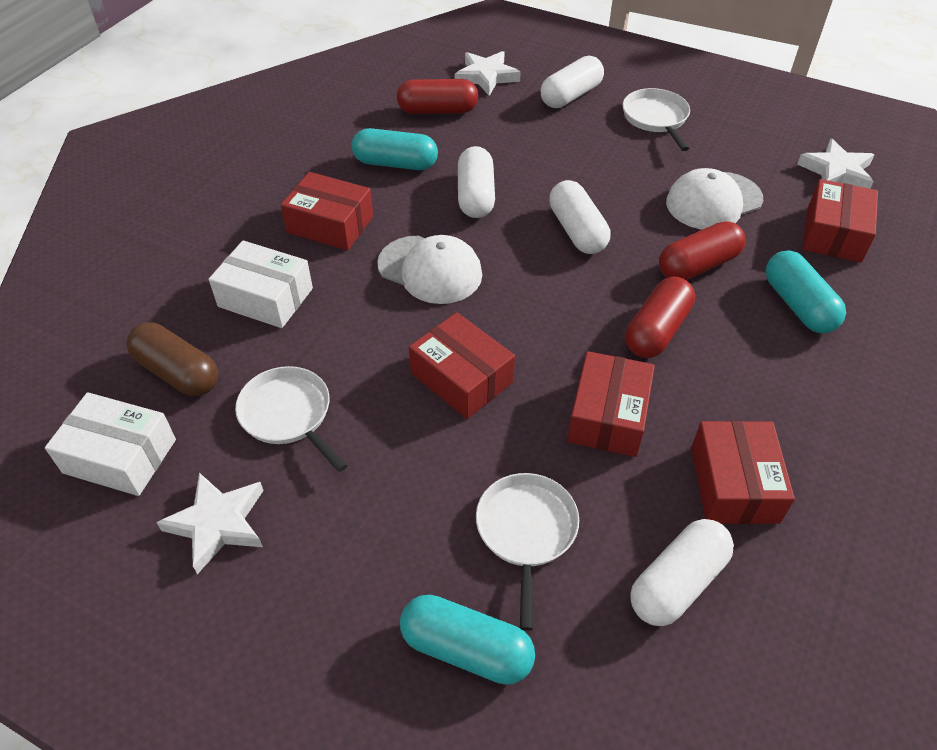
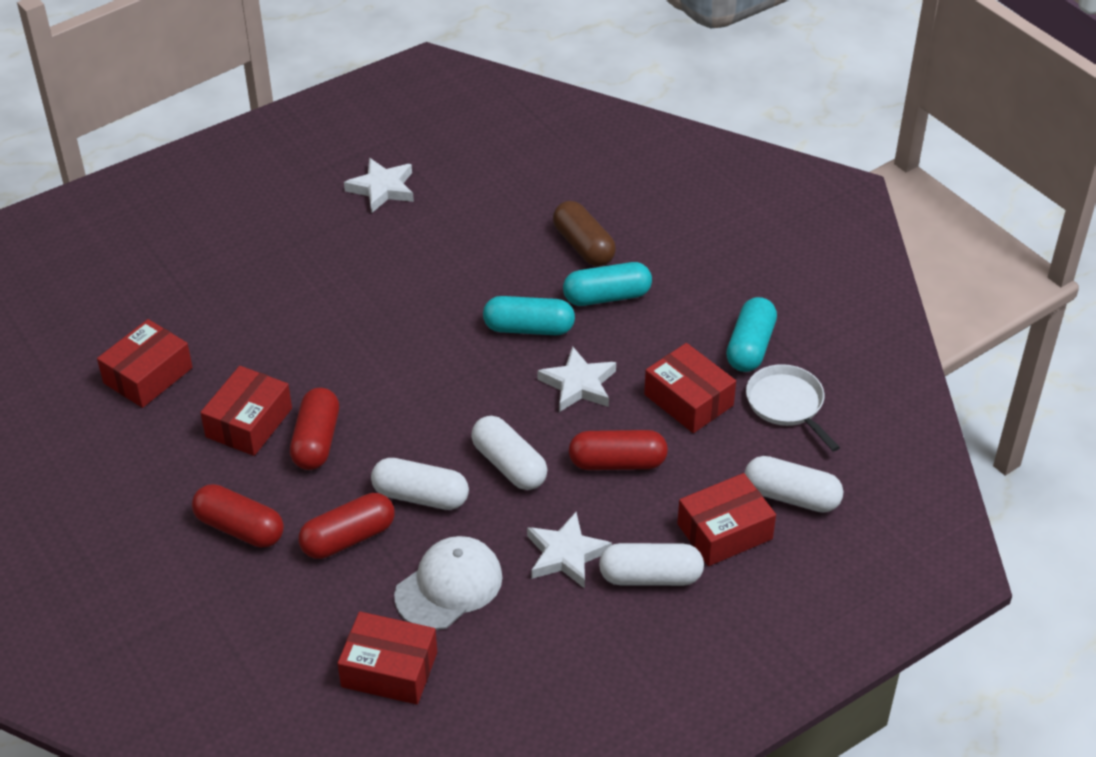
red capsule: [397,79,479,114] [626,277,695,358] [659,221,745,280] = 3 -> [192,484,284,548] [290,388,339,470] [298,493,395,559] [569,430,668,470] = 4
white box: [45,392,176,496] [209,240,313,328] = 2 -> none = 0
white cap: [377,235,482,304] [666,168,763,230] = 2 -> [394,536,503,630] = 1
white pan: [235,366,348,472] [476,473,579,631] [623,88,690,151] = 3 -> [746,364,840,451] = 1

